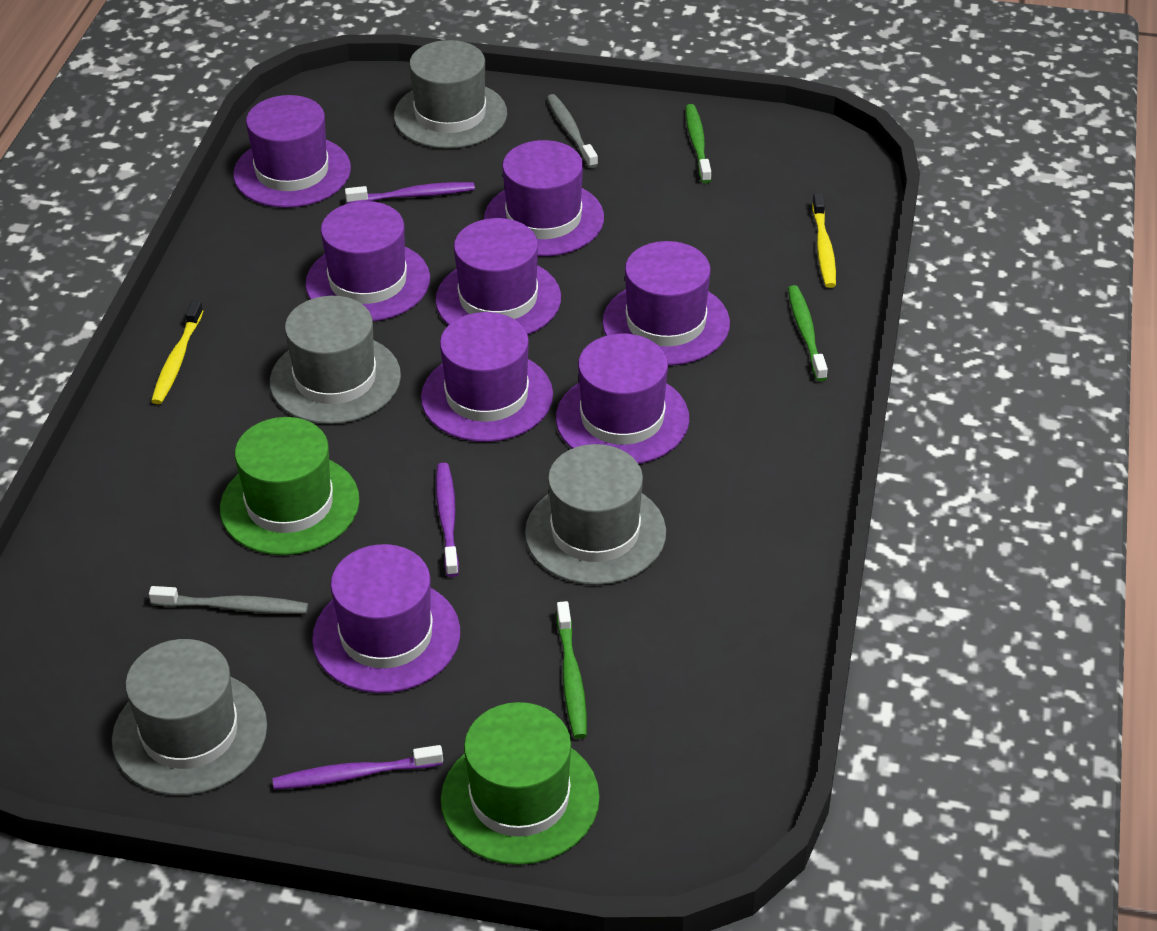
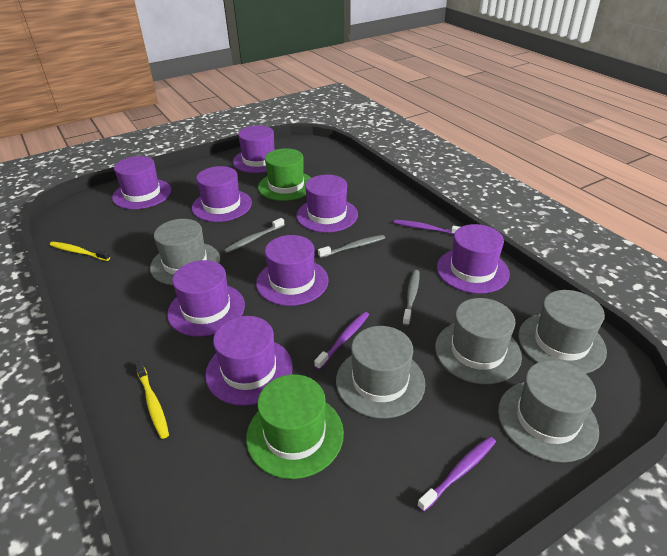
green toothbrush: [557,601,587,739] [686,104,711,183] [788,285,828,381] = 3 -> none = 0
grey hat: [112,639,267,796] [270,296,401,424] [394,40,507,149] [525,444,666,585] = 4 -> [150,219,220,285] [336,326,425,419] [435,298,522,384] [498,360,599,463] [519,290,607,374] = 5
grey toothbrush: [149,586,308,614] [547,94,598,168] = 2 -> [224,218,284,253] [318,235,385,258] [403,270,419,326] = 3

